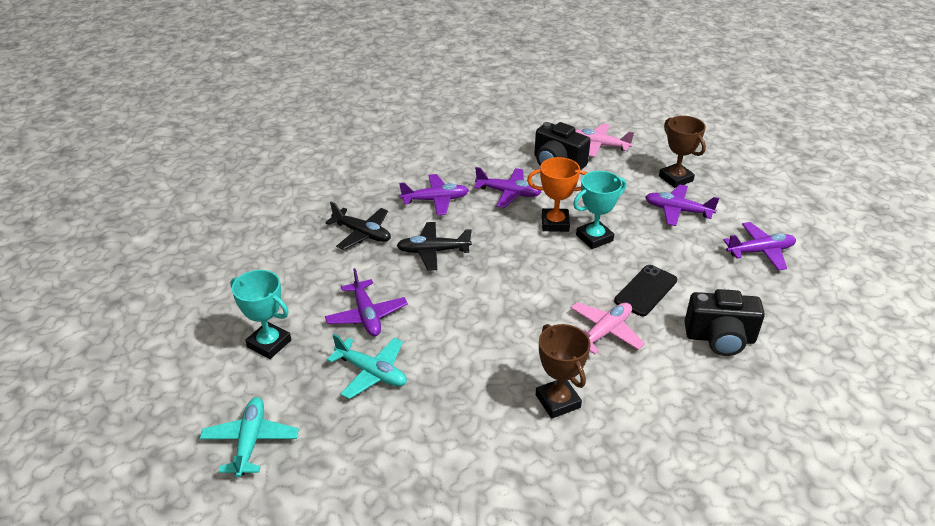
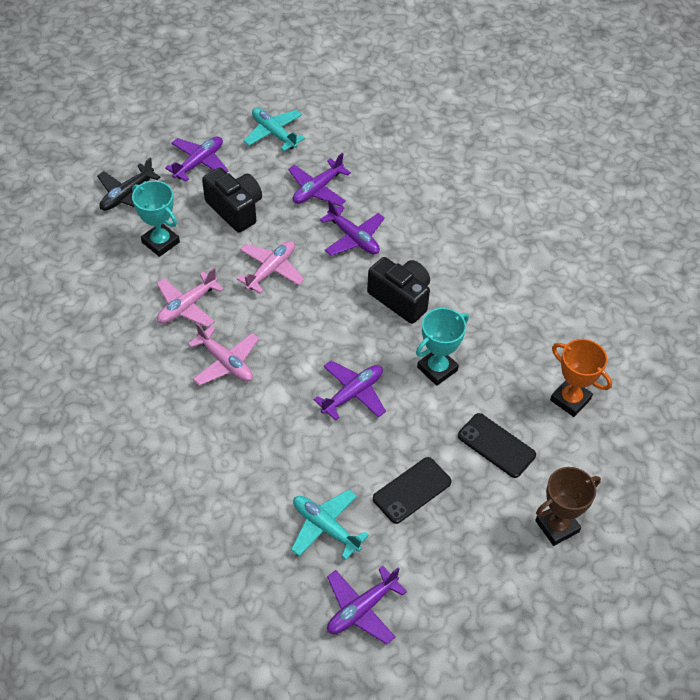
black phone: [614,265,677,316] = 1 -> [373,457,452,524] [458,413,536,478] = 2
black plane: [325,202,391,250] [396,222,472,270] = 2 -> [97,158,161,211] = 1
brown trophy: [536,324,590,418] [659,116,706,188] = 2 -> [535,467,601,546] = 1
pink plane: [571,302,645,354] [575,123,634,157] = 2 -> [157,268,224,327] [188,323,259,386] [237,241,305,294] = 3

